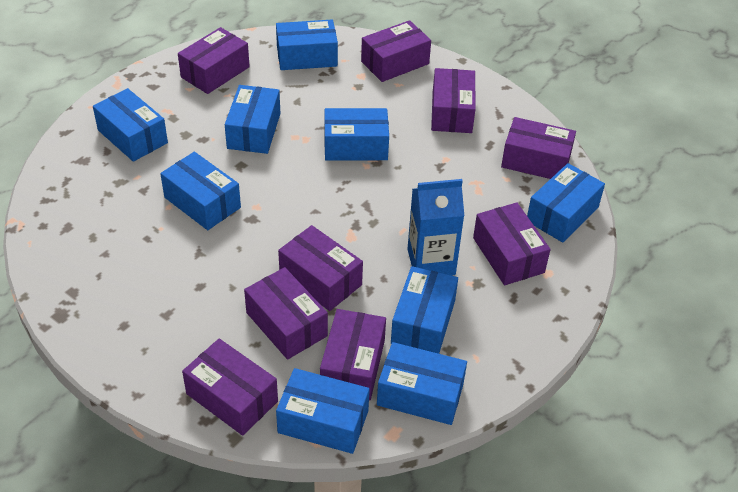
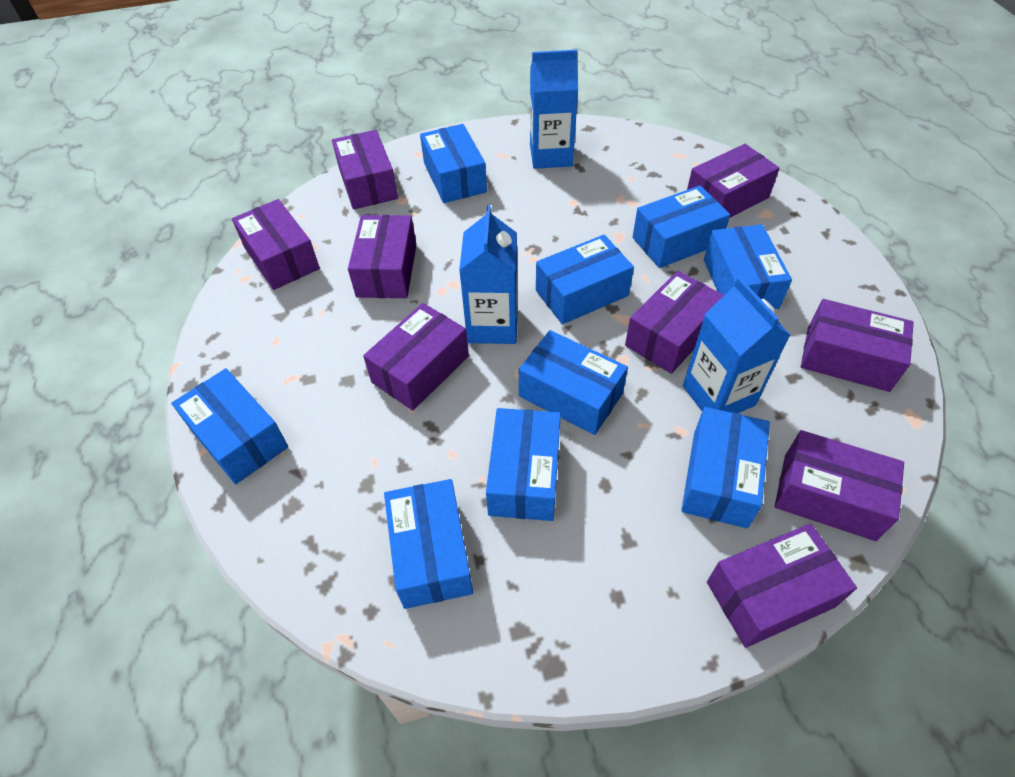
blue carton: [407,179,464,276] = 1 -> [459,205,518,344] [530,50,578,169] [683,277,790,413] = 3

